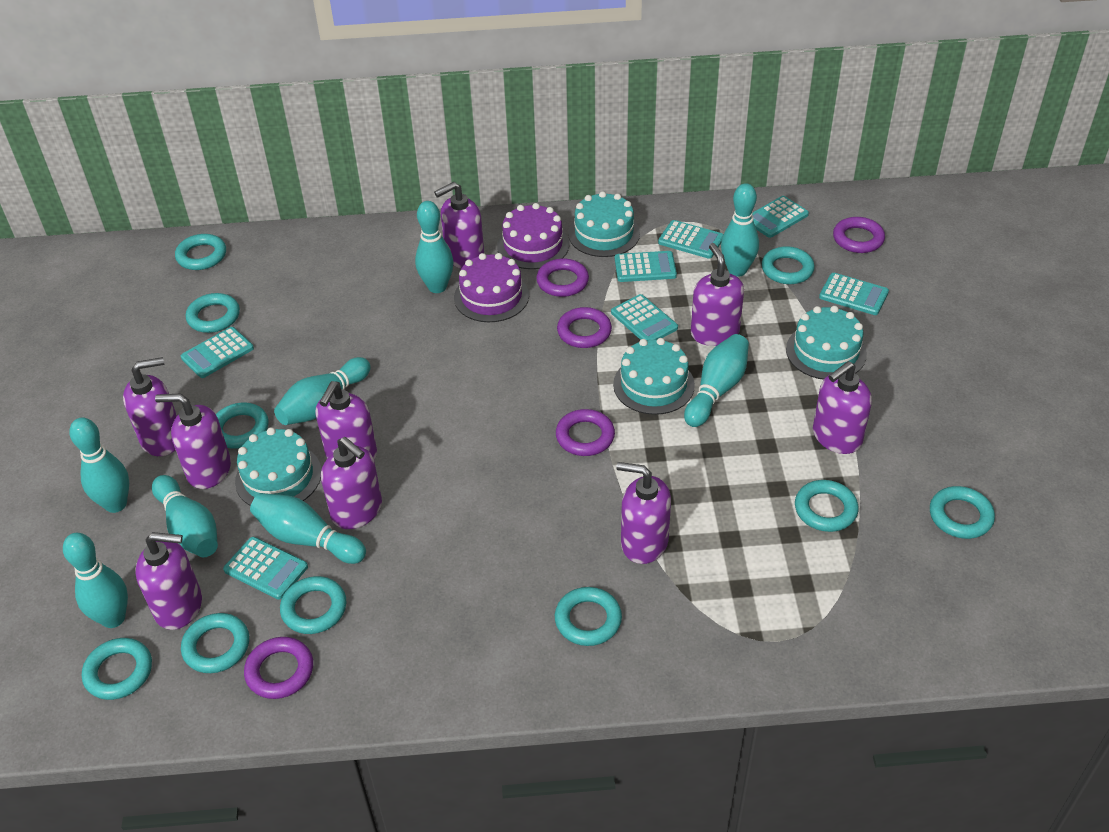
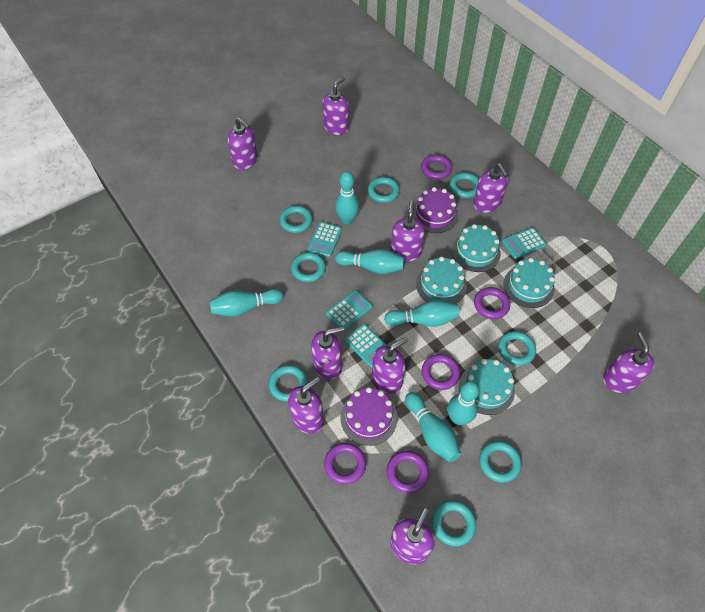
turquoise bowling pin: [63,533,128,628] [69,417,129,513] [152,475,218,557] [250,493,366,564] [274,357,371,425] [415,201,454,293] [684,334,749,427] [721,183,759,277] = 8 -> [209,289,283,317] [335,171,359,224] [335,249,405,274] [384,300,460,327] [405,392,461,462] [447,381,480,425] = 6
turquoise calculator: [181,327,254,378] [223,537,308,600] [611,294,678,340] [615,251,677,282] [658,220,724,259] [752,196,809,238] [819,273,889,315] = 7 -> [307,222,343,257] [326,290,373,330] [345,324,387,368] [502,227,547,259] = 4
turquoise ring: [82,638,152,700] [175,234,226,270] [181,613,249,673] [186,293,240,333] [216,403,269,449] [280,576,346,634] [555,587,622,646] [762,246,815,284] [795,480,858,532] [930,486,995,539] = 10 -> [269,365,308,402] [279,206,313,233] [291,252,326,282] [368,177,400,203] [432,501,476,546] [450,173,479,198] [479,441,522,483] [498,331,536,366] = 8

